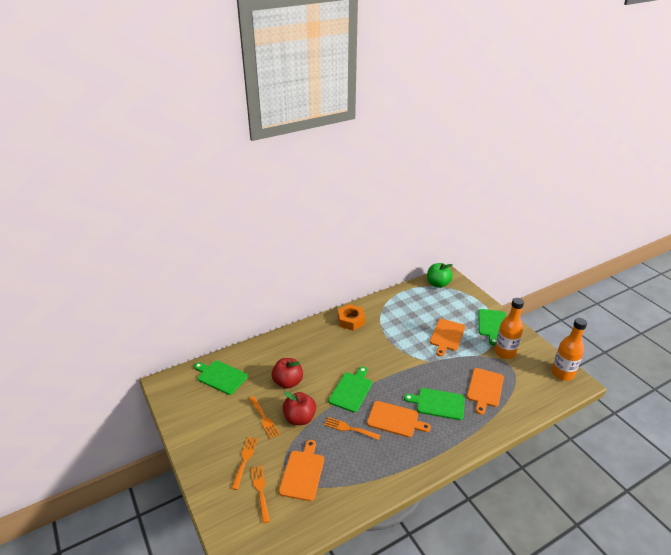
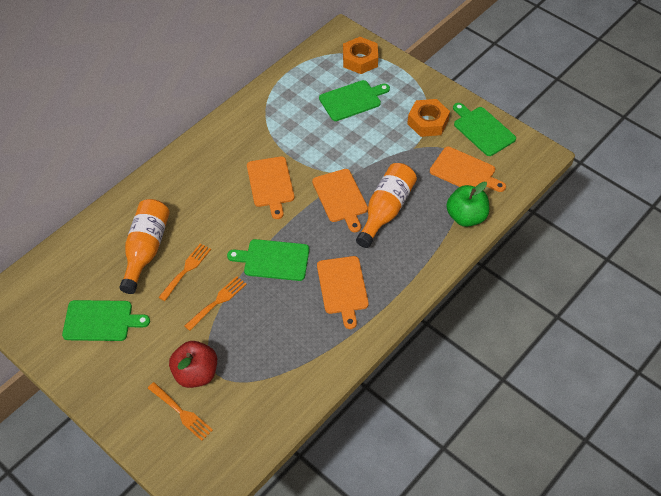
orange fork: [231,437,258,490] [249,396,280,439] [251,465,270,523] [324,417,380,440] = 4 -> [148,382,213,441] [158,243,211,301] [184,276,247,331] = 3
orange nut: [338,304,365,331] = 1 -> [343,37,378,74] [407,99,450,137] = 2
red apple: [272,358,303,389] [283,392,316,425] = 2 -> [169,341,217,388] = 1

